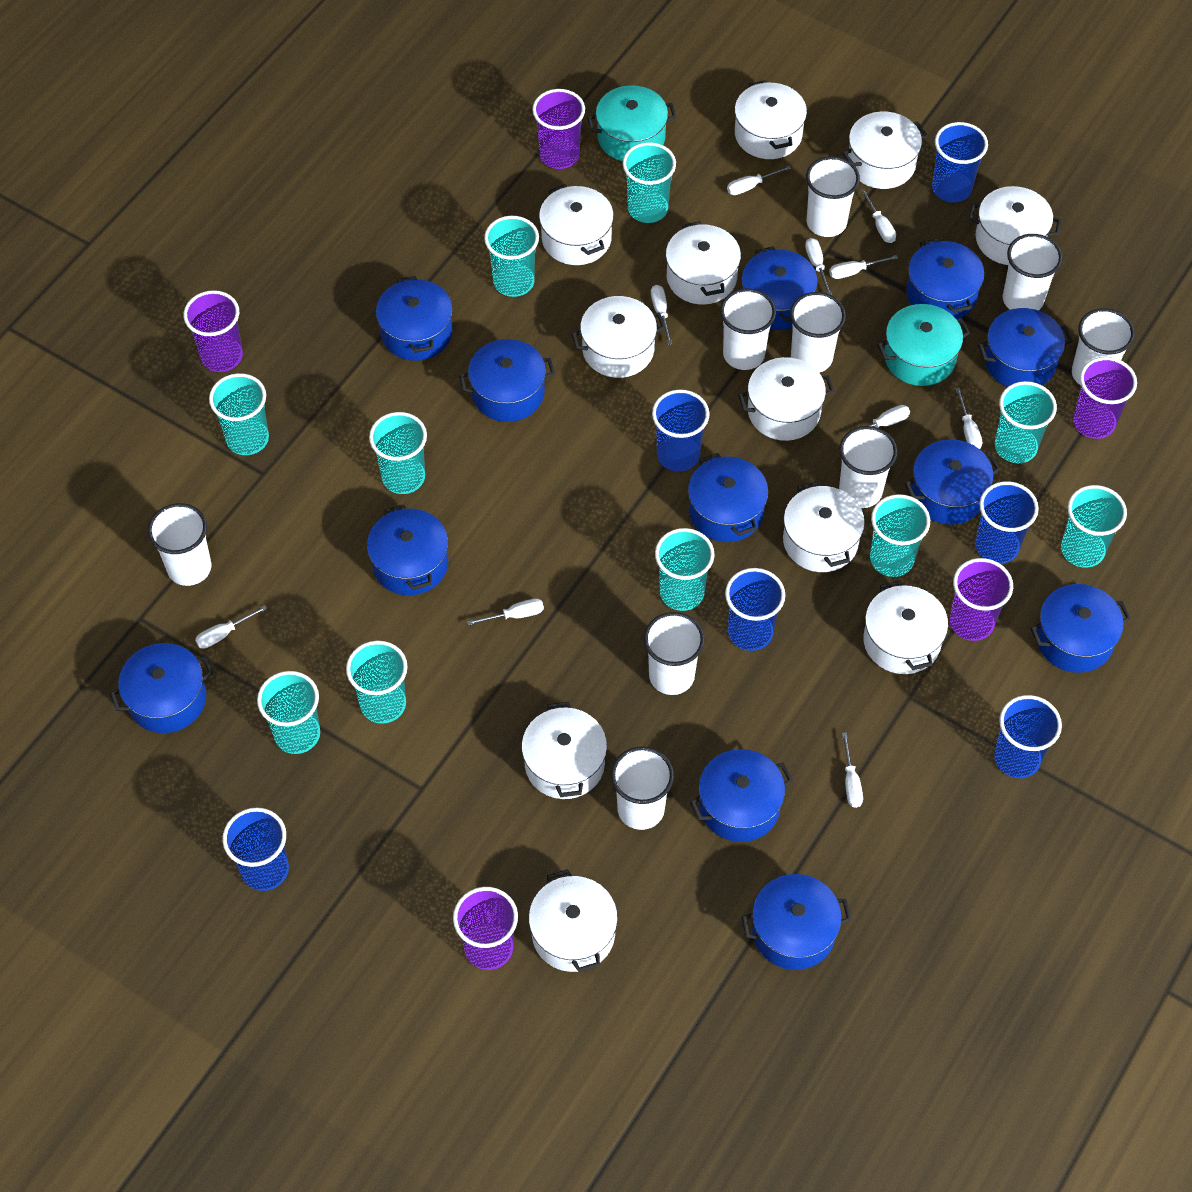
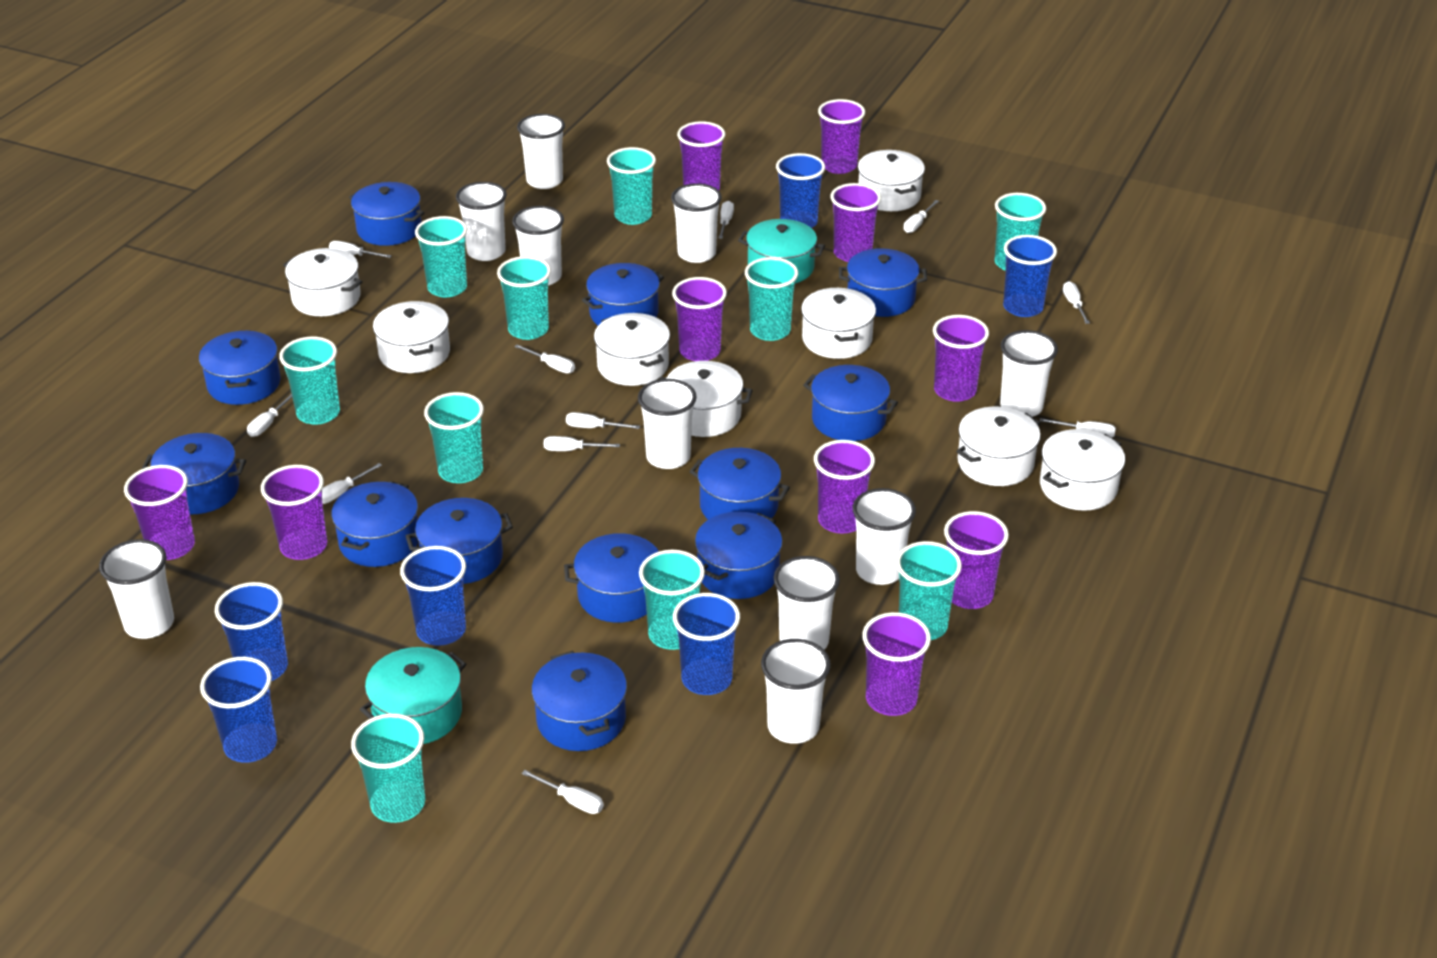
purple cup: [183,290,243,372] [453,887,518,970] [532,89,585,169] [950,558,1013,641] [1073,357,1137,439] = 5 -> [124,465,195,560] [261,465,327,560] [672,277,727,361] [677,121,725,190] [814,440,875,533] [818,99,865,174] [830,183,881,262] [862,612,931,716] [933,315,989,402] [944,511,1009,609] = 10
white cup: [148,503,212,586] [611,747,674,830] [644,612,705,695] [720,288,776,370] [790,292,846,373] [806,156,860,237] [839,426,897,508] [1003,234,1063,311] [1072,308,1135,386] = 9 -> [99,539,174,639] [456,182,507,261] [512,206,564,286] [517,114,565,189] [638,379,697,469] [671,183,722,263] [761,639,831,744] [774,556,840,649] [853,488,916,585] [1000,330,1058,417] = 10
white pot: [522,702,607,799] [529,869,618,972] [539,184,614,265] [571,296,666,378] [666,221,741,305] [735,80,807,159] [738,357,834,441] [783,482,865,572] [842,112,927,189] [863,581,948,674] [969,186,1061,265] = 11 -> [283,248,362,316] [373,301,450,373] [594,313,670,386] [660,361,753,437] [801,288,876,359] [858,150,925,211] [956,407,1041,486] [1040,429,1125,511] = 8
white screwdriver: [195,605,267,649] [467,598,544,626] [651,285,672,345] [727,166,791,195] [805,238,832,295] [829,255,898,279] [842,732,863,808] [843,405,910,437] [860,189,896,243] [955,388,982,449] = 10 -> [247,394,292,437] [322,463,382,504] [329,241,392,258] [514,344,575,373] [522,770,604,814] [544,436,620,451] [566,412,640,429] [719,201,734,239] [903,200,939,233] [1040,418,1116,437] [1063,281,1090,324] = 11

